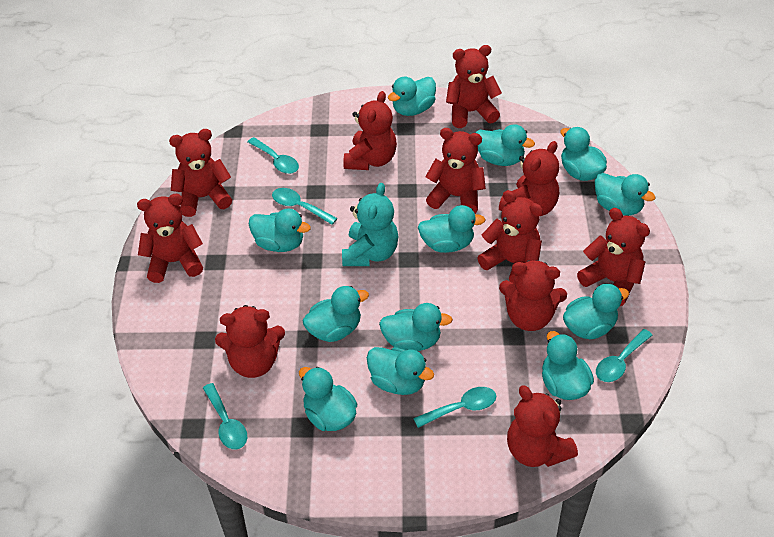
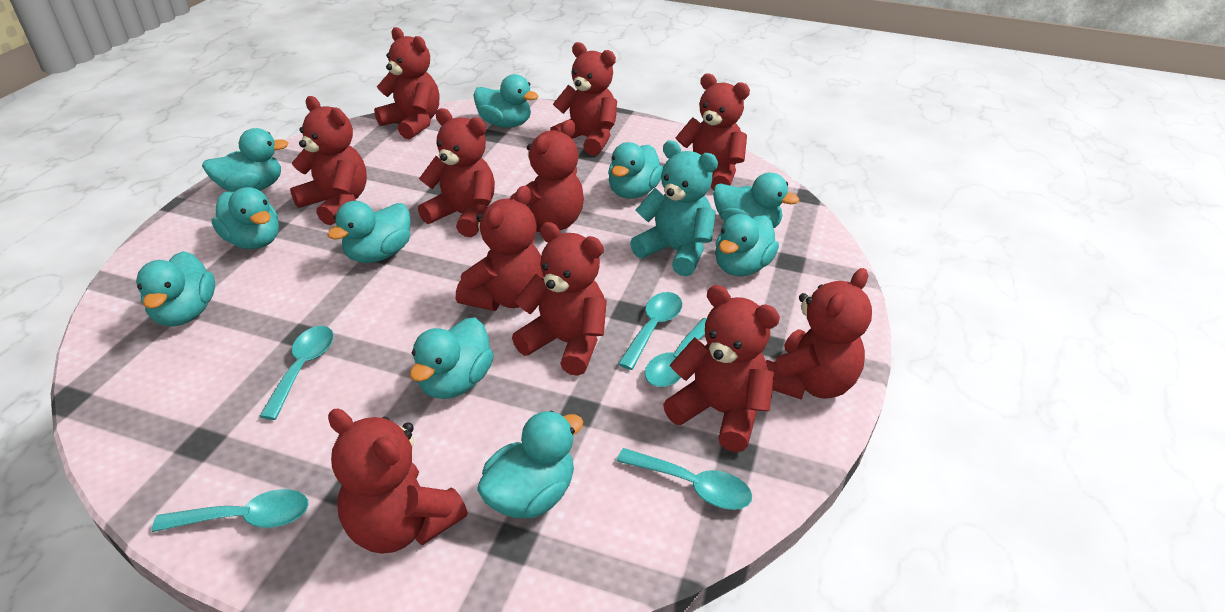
turquoise duck: [249,208,311,252] [299,367,357,431] [302,286,369,342] [367,347,434,395] [379,303,453,351] [388,77,436,116] [418,205,486,253] [476,124,535,166] [542,331,594,400] [561,127,607,181] [563,284,629,339] [595,173,656,216] = 12 -> [136,251,215,326] [202,128,289,192] [212,187,279,249] [327,201,411,263] [410,318,494,399] [474,74,538,128] [477,411,583,518] [608,142,663,199] [713,173,799,228] [715,214,779,276] = 10

